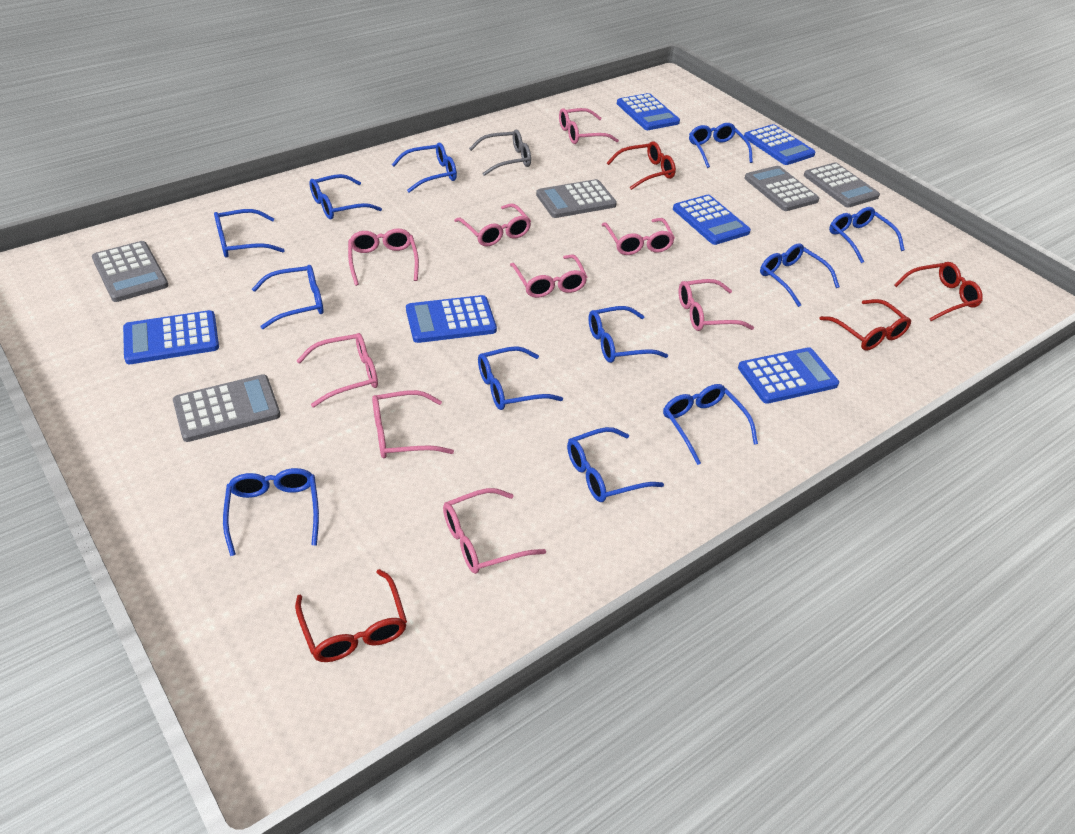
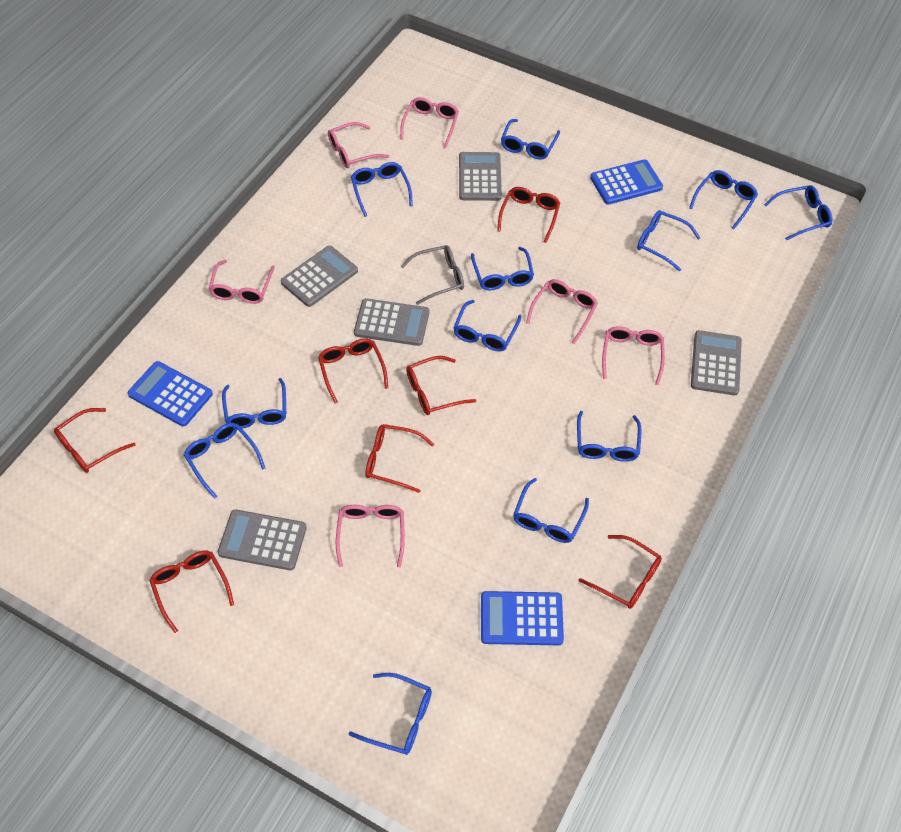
blue calculator: [123,310,219,364] [406,295,497,343] [617,93,680,130] [673,195,751,245] [738,347,839,404] [744,124,815,165] = 6 -> [128,361,213,427] [481,591,564,645] [590,159,663,205] = 3
pink glasses: [297,333,378,407] [348,229,419,286] [372,390,454,458] [443,488,546,574] [454,203,531,247] [510,255,587,298] [559,108,619,144] [602,218,675,255] [679,279,754,331] = 9 -> [208,260,275,304] [328,122,389,168] [336,505,405,567] [400,97,459,149] [526,279,598,344] [602,326,665,385] = 6
red glasses: [295,569,407,662] [607,141,676,190] [819,299,911,350] [894,262,983,321] = 4 -> [54,408,136,473] [149,550,234,633] [318,339,388,403] [365,424,434,493] [406,356,476,415] [497,187,560,243] [579,535,662,609] = 7

